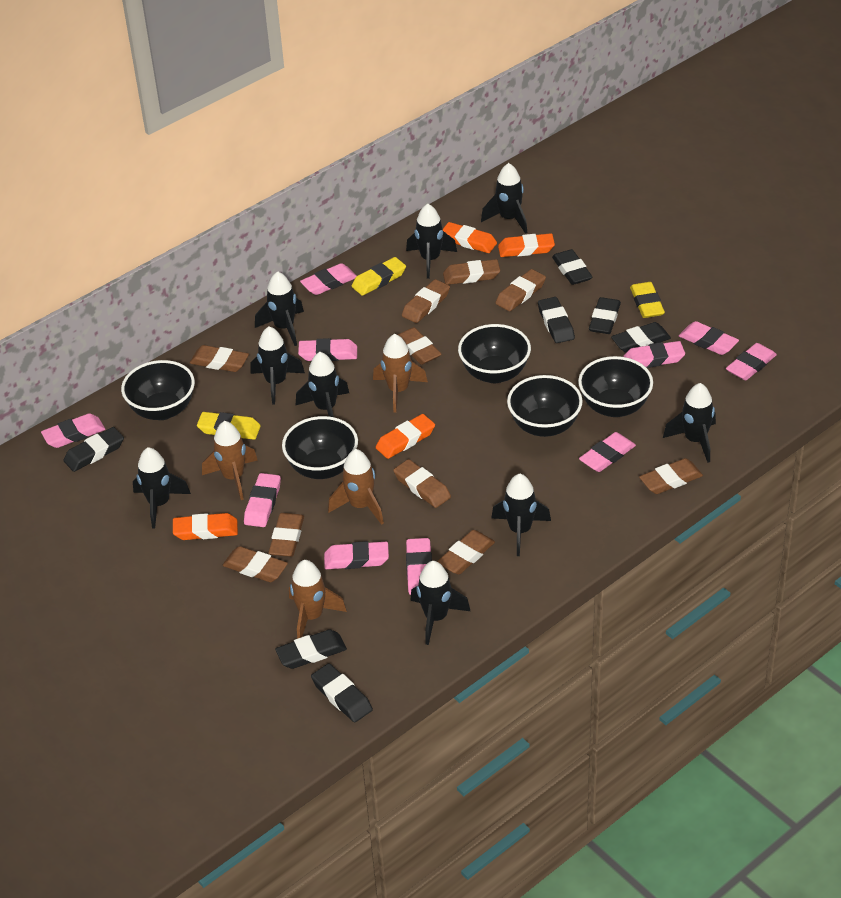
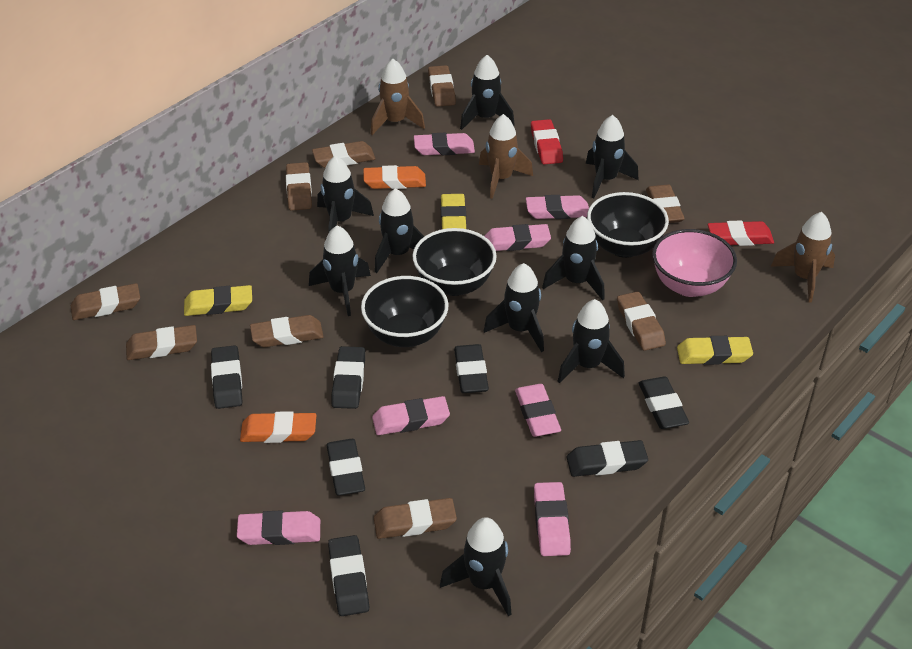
black bowl: [121,360,195,420] [282,416,358,479] [458,324,531,383] [507,375,583,437] [578,356,653,417] = 5 -> [361,276,448,347] [412,228,497,296] [587,192,669,258] = 3
brown eraser: [190,345,249,372] [223,546,288,582] [268,513,304,557] [393,459,451,508] [398,327,441,365] [402,279,450,323] [437,530,495,575] [443,259,500,285] [496,269,546,311] [639,458,703,494] = 10 -> [71,283,140,320] [126,325,197,360] [250,315,324,347] [286,162,312,211] [312,141,375,168] [374,498,457,539] [428,65,456,107] [617,291,666,351] [646,185,685,223] = 9
brown rocket: [202,421,258,500] [289,560,347,639] [328,449,384,525] [373,334,428,413] = 4 -> [371,59,425,135] [479,114,533,199] [771,212,835,303] = 3
orange eraser: [173,513,238,540] [376,414,435,459] [443,222,497,253] [498,233,555,257] = 4 -> [240,411,316,443] [363,165,426,189] = 2
pink bowl: none = 0 -> [652,229,737,297] = 1
pink eraser: [41,413,105,448] [244,473,281,527] [298,338,357,361] [300,263,357,295] [324,541,389,569] [406,538,432,595] [579,432,636,472] [623,341,685,368] [679,321,739,355] [726,343,777,380] = 10 -> [237,510,320,545] [372,396,450,435] [414,133,475,155] [485,224,551,251] [515,384,561,437] [526,195,589,219] [534,482,571,556] = 7
red eraser: none = 0 -> [531,119,563,164] [708,220,774,246] = 2

